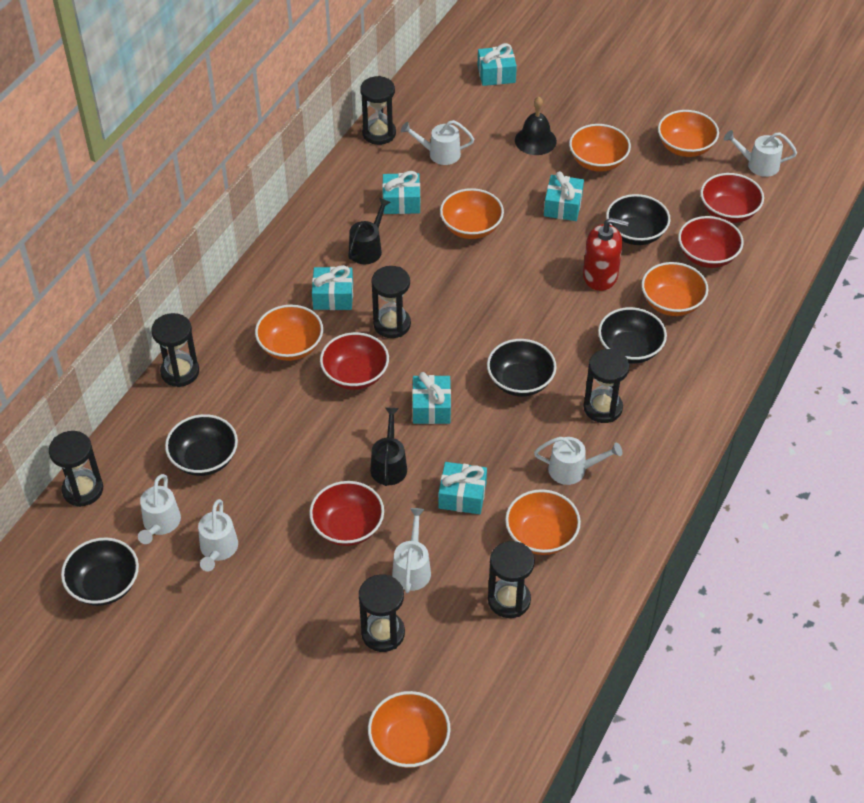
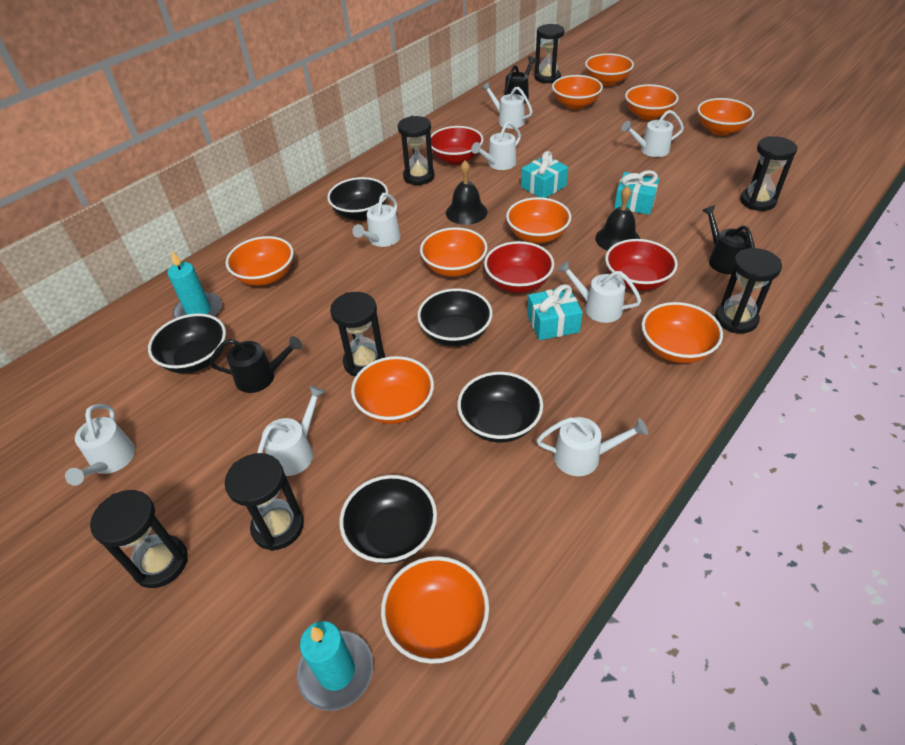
black bell: [515,97,557,155] = 1 -> [446,161,488,225] [595,186,640,251] = 2
black watering can: [348,198,391,264] [370,408,407,486] = 2 -> [210,336,302,393] [504,56,537,103] [702,205,755,275] = 3
orange bowl: [255,305,323,361] [368,691,450,768] [440,188,504,239] [505,489,581,555] [569,124,631,172] [641,262,708,316] [658,110,719,157] = 7 -> [226,236,294,286] [351,356,434,424] [381,556,489,664] [420,227,488,277] [506,197,571,244] [552,75,603,109] [585,53,634,86] [625,84,679,120] [642,302,723,363] [697,98,754,136] = 10
red bowl: [309,481,384,546] [320,332,389,390] [678,216,744,268] [700,173,764,223] = 4 -> [431,126,483,165] [484,241,554,293] [605,239,678,291] = 3
red soap dispenser: [583,217,629,291] = 1 -> none = 0
turquoise candle: none = 0 -> [167,252,222,319] [297,621,373,711] = 2
turquoise gift: [312,265,353,310] [382,171,420,214] [412,372,451,424] [438,462,487,514] [478,43,517,86] [544,171,584,221] = 6 -> [521,151,568,198] [527,284,583,340] [614,170,660,215] = 3
white watering can: [138,474,181,544] [198,499,238,572] [392,508,431,593] [401,120,474,165] [534,437,622,485] [724,130,797,177] = 6 -> [65,404,135,486] [257,386,325,476] [352,193,401,247] [471,121,521,170] [481,82,533,129] [537,417,648,476] [557,260,641,323] [621,110,684,157] = 8

